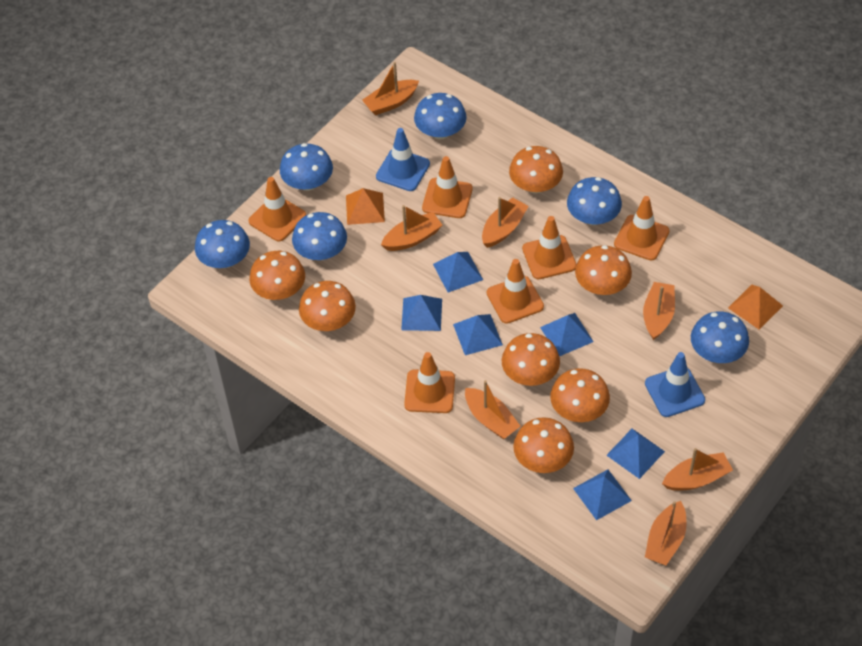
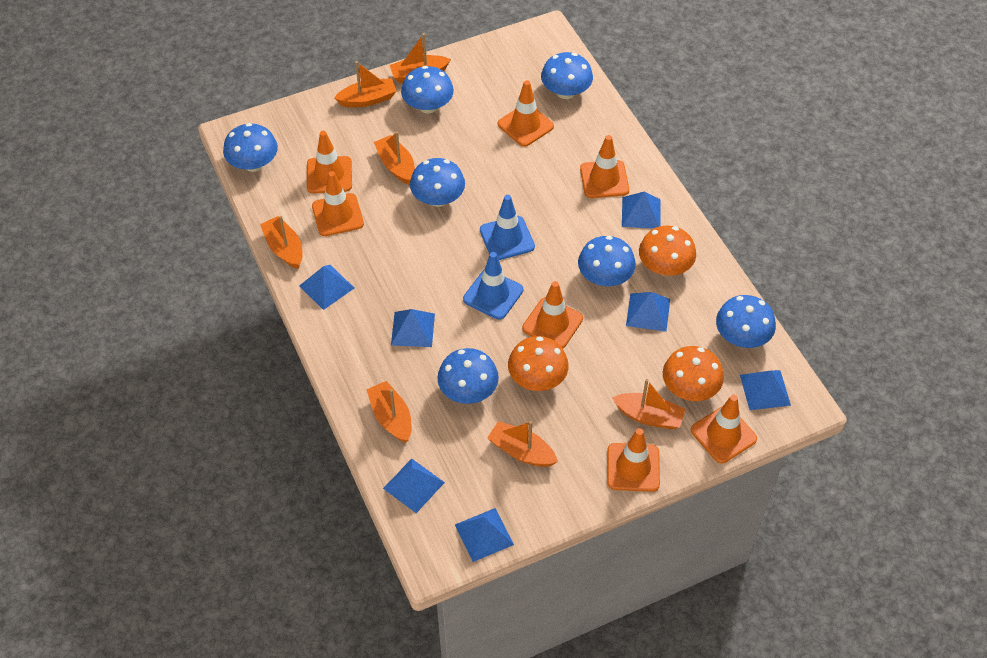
blue mushroom: [195,220,250,268] [280,143,333,191] [292,212,347,260] [414,93,466,139] [567,177,622,225] [691,311,749,363] = 6 -> [223,123,278,172] [401,66,454,113] [410,158,465,207] [437,348,499,404] [541,52,593,99] [578,236,636,286] [716,295,776,348] = 7
blue pyramid: [401,295,442,331] [433,252,483,292] [453,314,503,355] [540,313,594,356] [573,469,632,520] [606,429,665,479] = 6 -> [299,265,354,310] [383,458,445,513] [391,309,435,347] [455,508,514,562] [622,192,661,229] [626,292,670,332] [740,370,791,410] = 7
orange mushroom: [249,251,305,300] [299,281,356,331] [502,333,560,386] [509,146,563,193] [513,417,574,473] [550,368,610,422] [575,245,632,295] = 7 -> [508,336,569,391] [639,226,696,276] [663,346,724,401] = 3
orange pyramid: [346,188,385,225] [728,285,783,330] = 2 -> none = 0
orange traffic cone: [249,177,306,242] [404,352,455,413] [422,156,473,218] [487,259,544,324] [522,216,577,279] [614,196,670,260] = 6 -> [307,131,352,193] [312,171,364,236] [498,80,554,147] [522,281,583,348] [580,135,629,198] [607,428,660,492] [691,395,757,464] = 7

